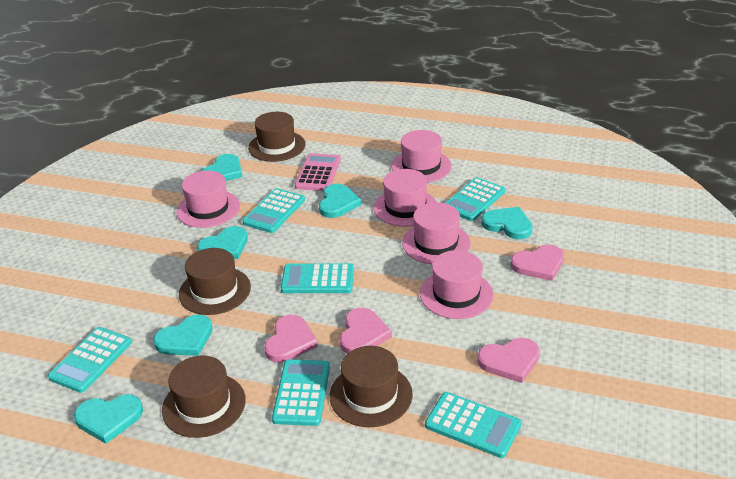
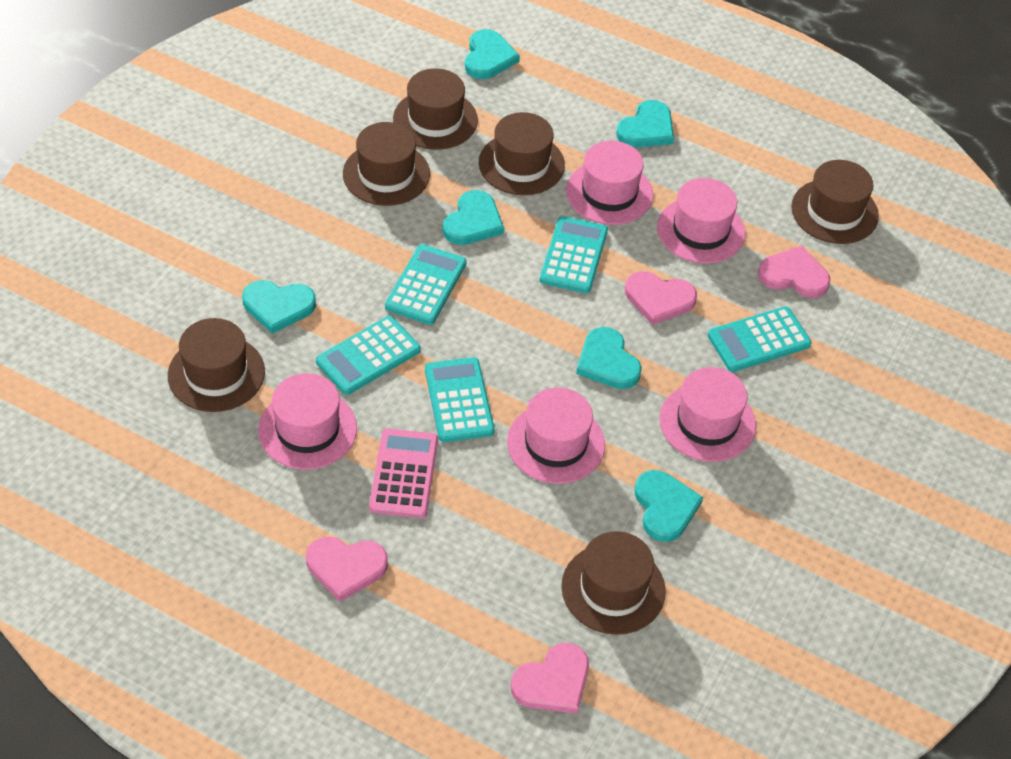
brown hat: [162,356,246,438] [179,248,251,315] [248,112,306,162] [330,346,413,427] = 4 -> [168,318,265,412] [343,122,430,206] [393,68,478,150] [479,112,565,195] [561,531,666,635] [791,160,879,244] = 6
turquoise calculator: [48,327,132,393] [242,188,305,233] [272,359,330,426] [281,263,354,293] [425,392,522,458] [445,177,505,221] = 6 -> [316,316,421,395] [385,244,466,325] [425,357,495,442] [540,216,608,293] [708,306,811,372] = 5

